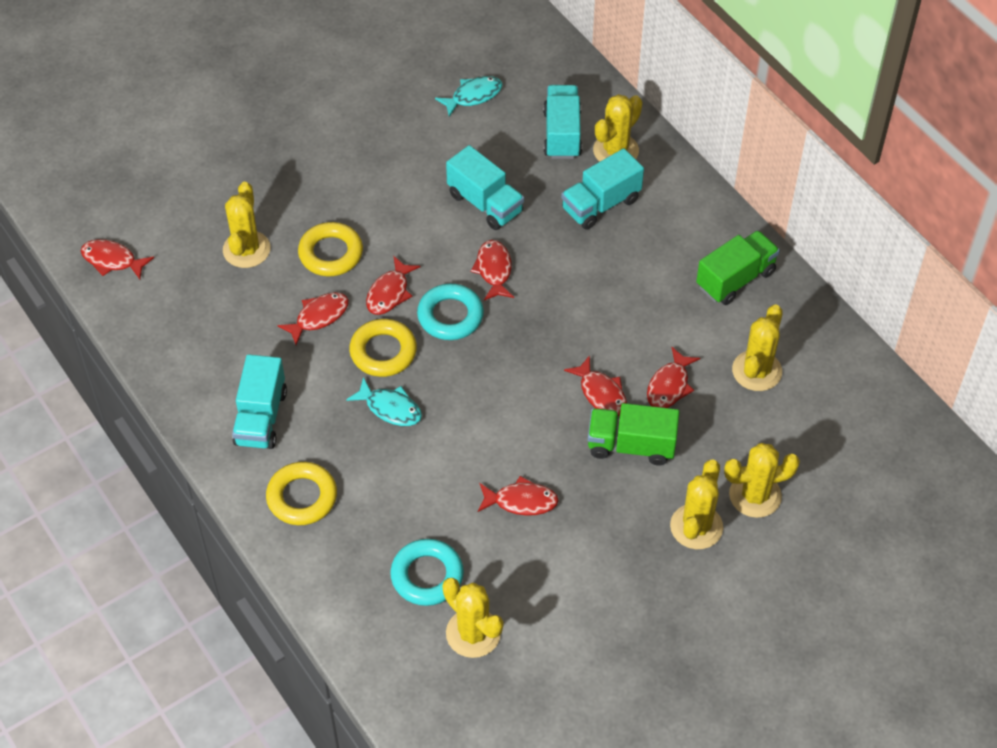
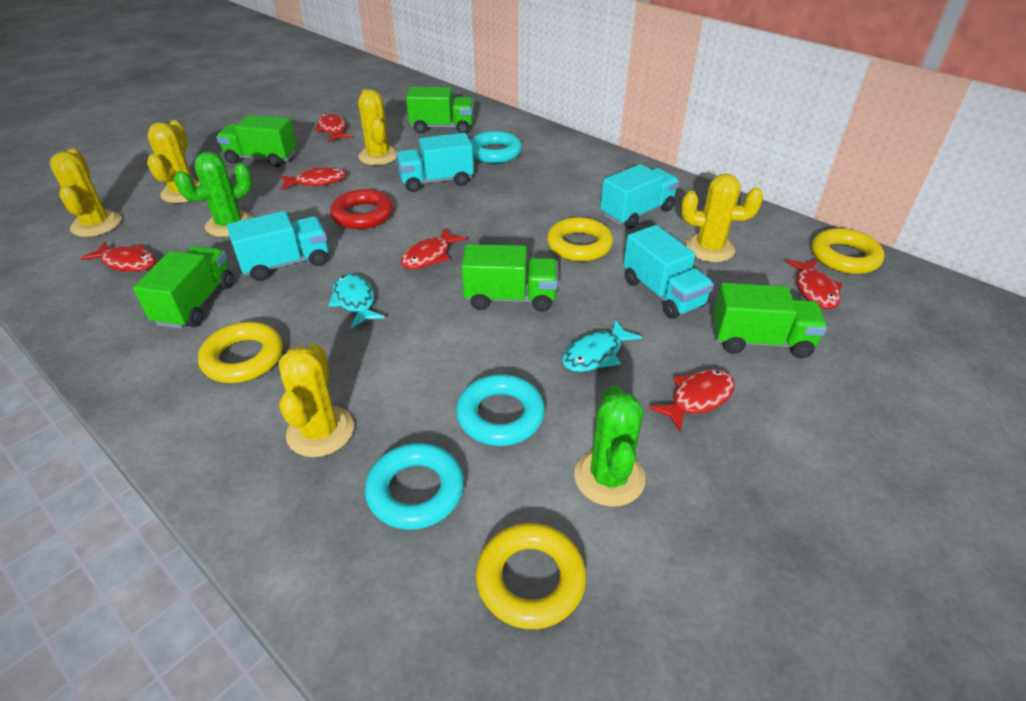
green cactus: none = 0 -> [174,152,253,237] [574,385,645,507] = 2
green truck: [588,403,679,466] [696,230,780,305] = 2 -> [133,246,234,329] [216,115,297,167] [406,87,474,133] [462,244,557,312] [713,283,827,358] = 5
red fish: [81,239,154,279] [277,292,349,345] [366,256,420,315] [471,240,514,300] [478,476,559,516] [564,355,627,416] [647,347,700,408] = 7 -> [81,241,156,272] [280,167,347,190] [314,113,352,142] [400,228,467,269] [649,369,735,432] [786,259,842,309] = 6
red ring: none = 0 -> [330,189,393,229] = 1
turquoise ring: [390,539,464,606] [417,284,484,340] = 2 -> [365,443,464,530] [456,375,545,446] [470,131,522,163] = 3
yellow cactus: [223,182,271,268] [442,578,503,658] [593,94,642,162] [670,459,723,549] [724,443,800,518] [732,305,783,391] = 6 -> [50,148,121,237] [147,120,201,203] [279,344,354,457] [358,89,398,165] [681,174,763,262] = 5
yellow ring: [266,462,337,525] [298,222,363,276] [349,319,417,377] = 3 -> [198,322,283,383] [476,523,586,629] [547,217,613,261] [812,228,884,274] = 4

